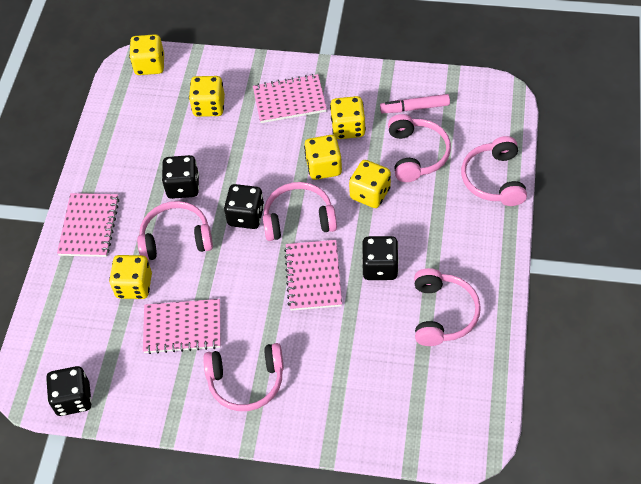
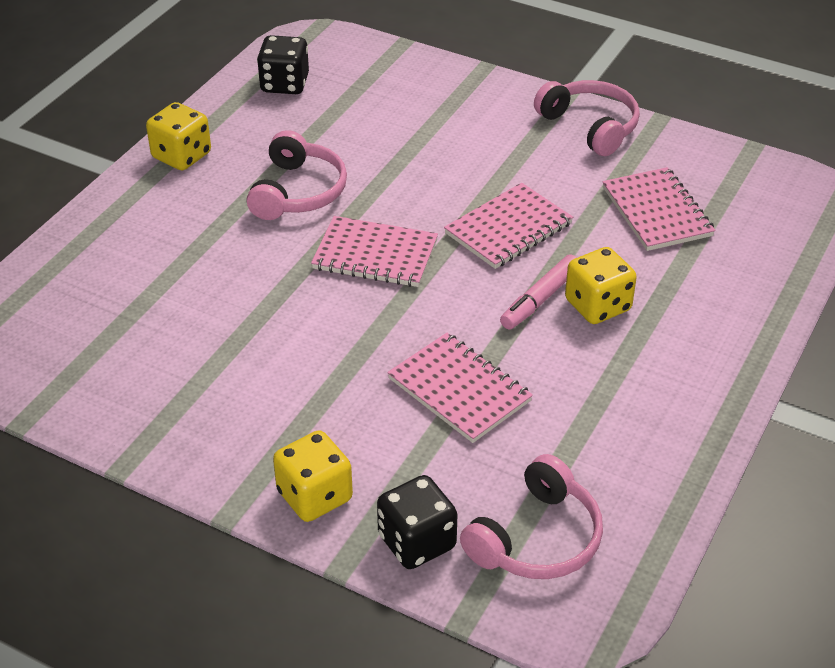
black dice: [46,366,92,416] [162,155,199,199] [224,184,264,229] [362,236,399,280] = 4 -> [257,35,309,94] [377,475,458,569] = 2
pink headphones: [137,201,213,260] [203,343,284,411] [263,182,337,241] [388,114,451,182] [414,268,481,346] [461,136,527,206] = 6 -> [247,130,347,220] [460,454,603,579] [534,80,640,156] = 3
yellow dice: [109,255,152,299] [129,34,164,75] [189,76,225,117] [304,135,342,180] [330,96,366,139] [349,160,391,208] = 6 -> [146,102,211,170] [273,430,353,522] [565,247,637,324] = 3

